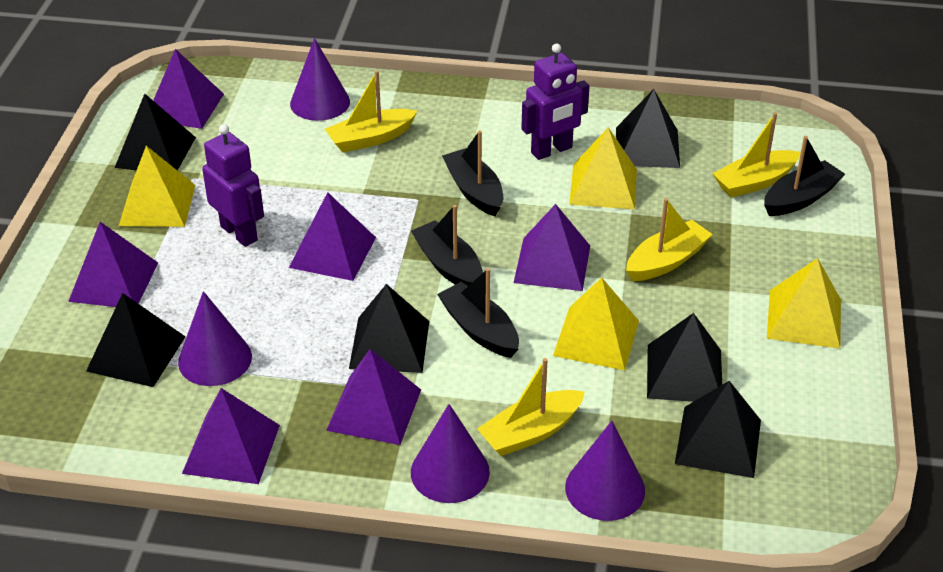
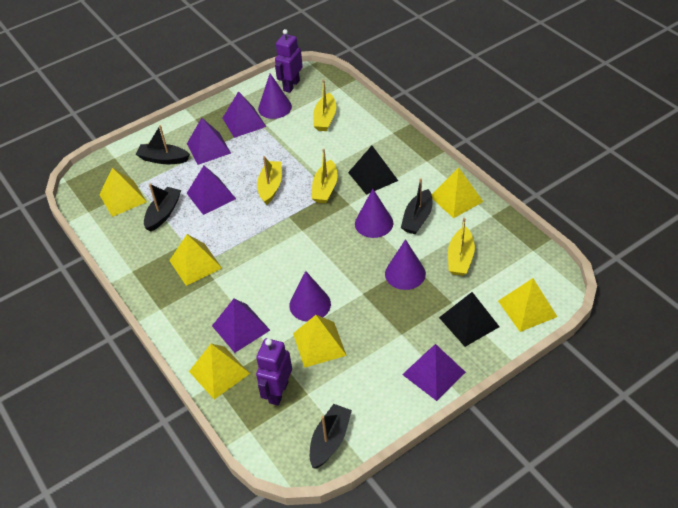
black pyramid: [86,293,185,387] [115,94,196,171] [349,284,429,373] [616,89,680,168] [647,313,722,402] [675,381,761,478] = 6 -> [348,146,398,195] [439,292,500,347] = 2
purple pyramid: [68,222,158,307] [153,49,224,129] [182,388,280,484] [289,192,376,281] [326,349,421,445] [514,204,590,291] = 6 -> [187,118,231,165] [187,166,236,215] [212,299,270,353] [223,91,266,138] [402,344,466,401] = 5
yellow pyramid: [119,146,195,227] [553,277,639,370] [569,127,637,209] [767,258,841,349] = 4 -> [99,168,147,217] [169,234,222,286] [189,344,250,399] [293,315,347,368] [432,167,483,218] [498,278,557,332] = 6

